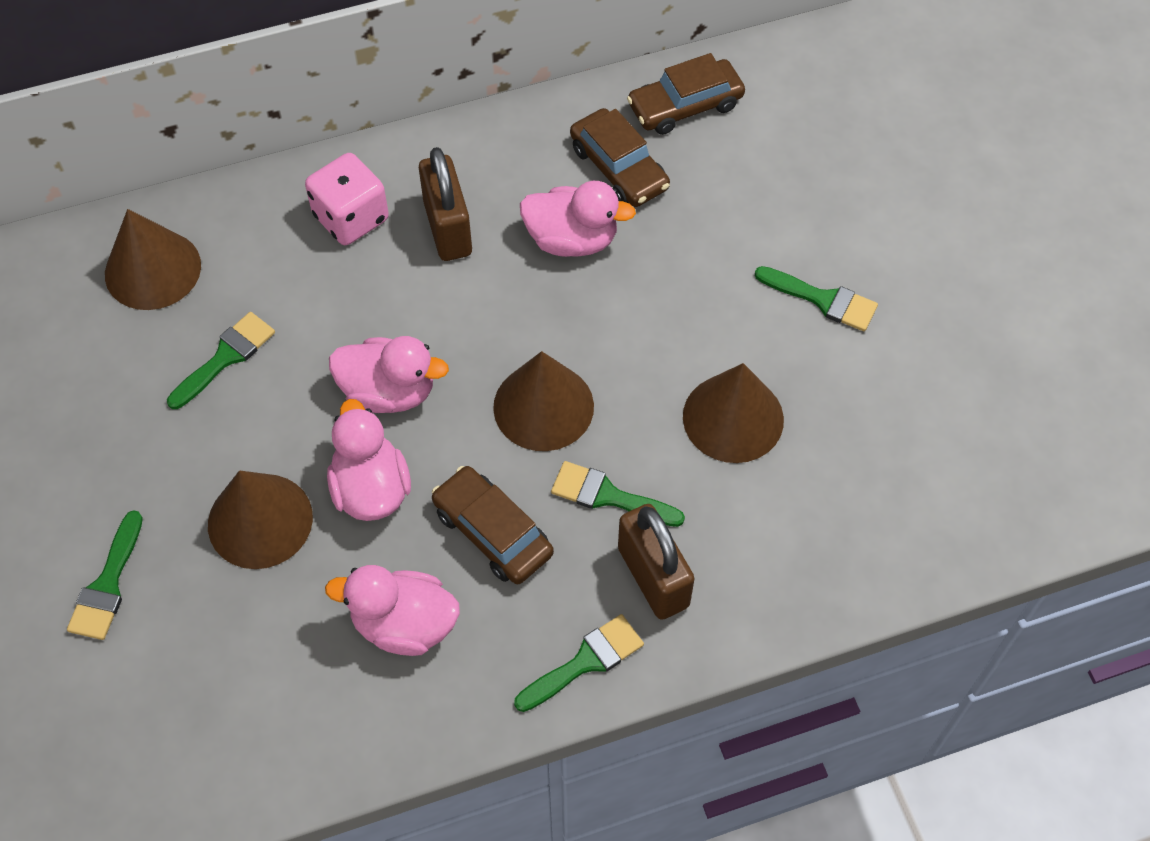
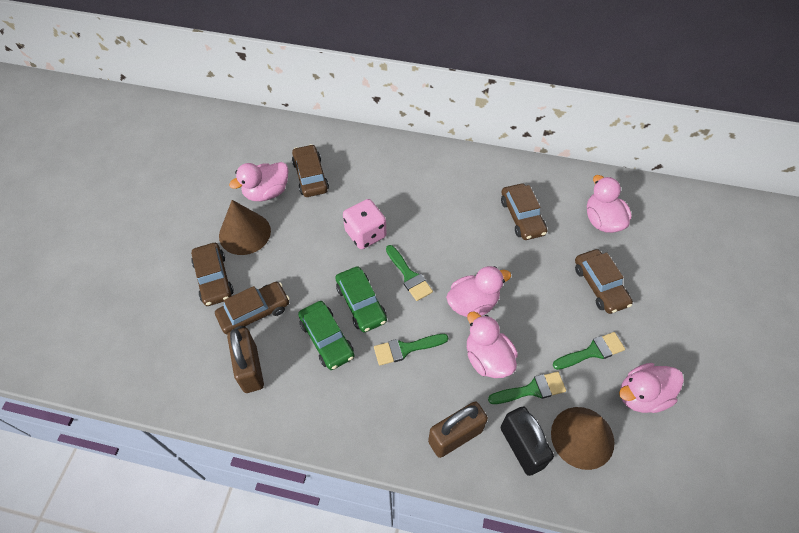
black padlock: none = 0 -> [501,406,554,476] = 1
brown car: [432,466,554,584] [570,108,670,207] [627,53,745,135] = 3 -> [191,243,233,306] [215,282,290,334] [292,144,329,197] [501,184,547,240] [575,249,633,314] = 5
brown cone: [105,209,201,310] [208,470,313,569] [493,351,594,451] [683,363,784,463] = 4 -> [219,200,271,255] [551,407,615,470] = 2
green brush: [67,510,143,640] [167,312,275,409] [514,614,644,712] [551,461,685,527] [755,266,878,331] = 5 -> [374,334,448,366] [386,245,433,301] [488,371,566,404] [553,332,625,370] = 4
green car: none = 0 -> [298,301,354,370] [335,266,387,332] = 2
pink duck: [325,565,460,656] [327,399,411,521] [329,336,449,413] [520,181,636,257] = 4 -> [229,162,289,201] [446,266,511,317] [467,311,518,378] [587,175,632,233] [619,363,684,413] = 5

